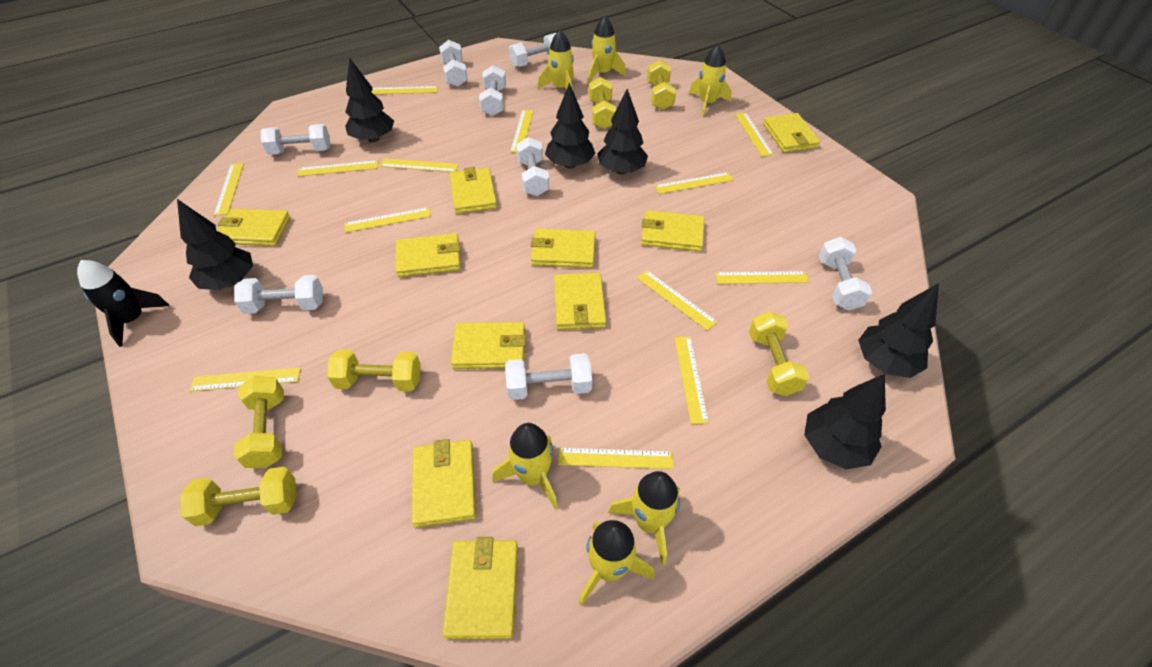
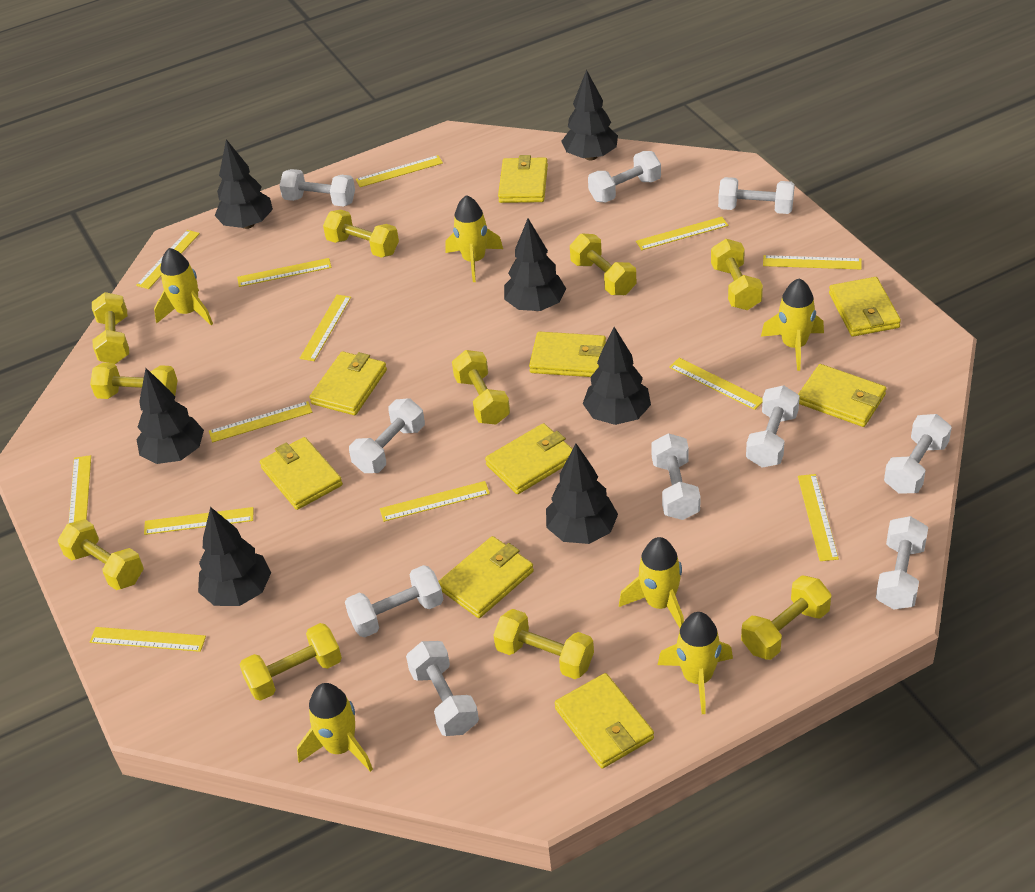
black rocket: [77,260,169,347] = 1 -> none = 0
black tree: [177,199,253,290] [345,57,394,143] [545,82,595,169] [597,89,648,175] [804,374,886,469] [858,283,939,378] = 6 -> [137,368,204,464] [198,507,271,606] [215,139,273,229] [504,218,566,311] [546,444,618,544] [561,70,618,160] [583,327,651,425] = 7
white dumbbell: [234,275,323,314] [261,124,330,155] [439,40,468,87] [479,65,506,116] [505,353,592,400] [509,33,556,68] [516,137,550,196] [819,237,872,310] = 8 -> [279,169,355,207] [345,565,443,638] [349,398,425,473] [406,641,479,736] [588,151,661,203] [651,433,700,520] [718,177,795,214] [746,385,800,468] [876,516,928,610] [884,414,952,494] = 10
yellow dumbbell: [180,467,296,526] [234,376,284,468] [327,349,421,392] [589,77,616,129] [647,60,676,110] [749,311,809,396] = 6 -> [58,519,144,590] [90,362,178,399] [92,292,129,364] [240,623,342,701] [323,210,399,258] [452,350,510,425] [494,609,594,679] [570,233,637,295] [711,239,763,310] [741,575,832,660] = 10
yellow wallet: [218,209,290,246] [395,233,461,277] [411,439,476,527] [442,537,518,639] [450,167,497,214] [451,322,526,369] [531,228,595,268] [554,273,606,330] [641,210,704,252] [763,113,820,153] = 10 -> [260,437,343,510] [309,351,387,415] [438,536,534,618] [485,423,572,494] [498,155,548,203] [529,331,606,377] [555,673,654,769] [798,364,886,427] [829,277,901,337] = 9

